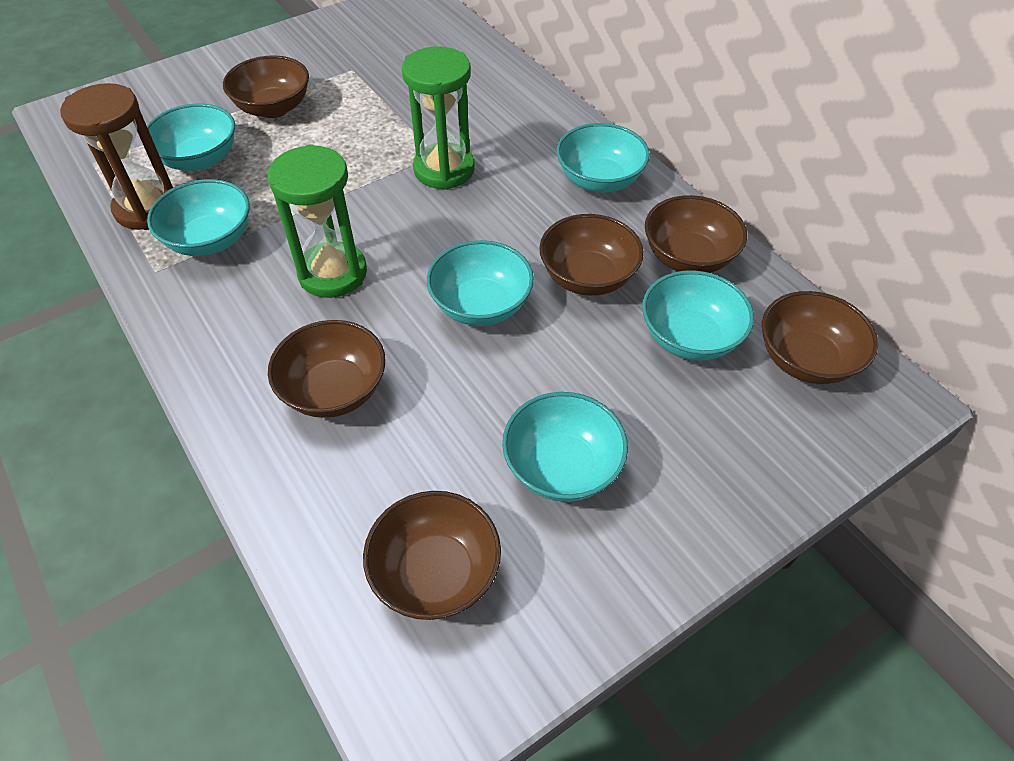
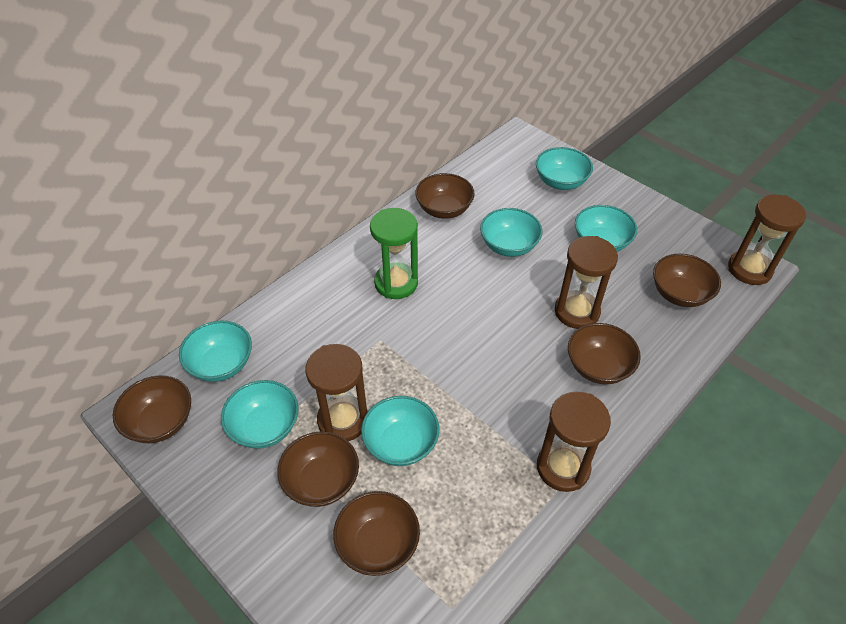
brown hourglass: [60,83,173,230] = 1 -> [305,344,368,441] [537,391,611,492] [555,236,618,329] [728,195,806,285] = 4
green hourglass: [268,144,367,298] [402,46,475,190] = 2 -> [370,208,418,299] = 1

